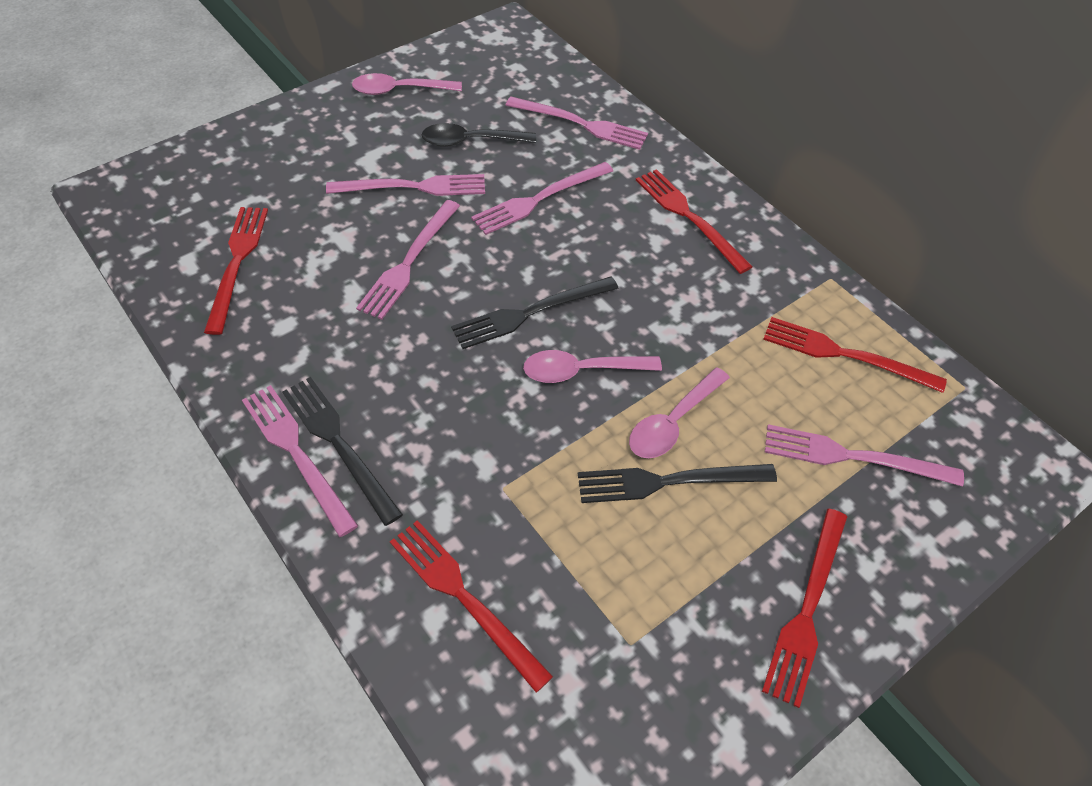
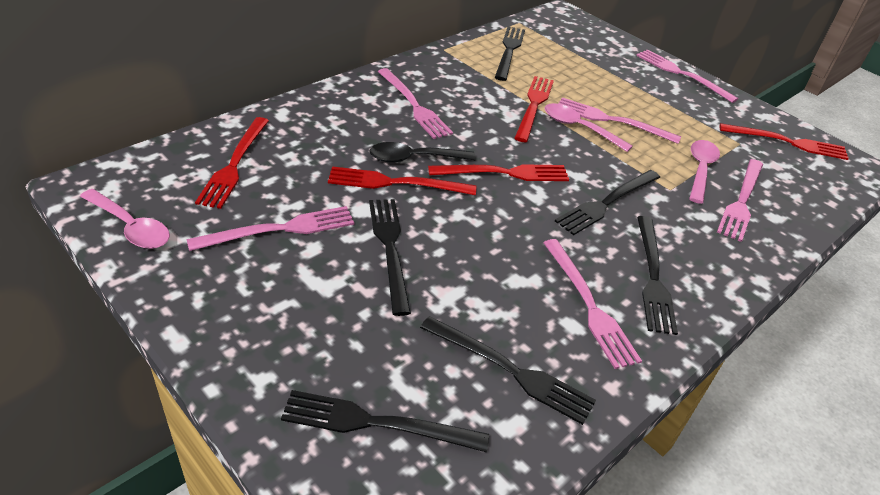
black fork: [282,377,403,526] [451,276,619,349] [578,464,777,503] = 3 -> [281,390,489,452] [369,199,411,316] [420,316,596,425] [495,26,525,81] [555,170,660,235] [637,216,678,335] = 6

